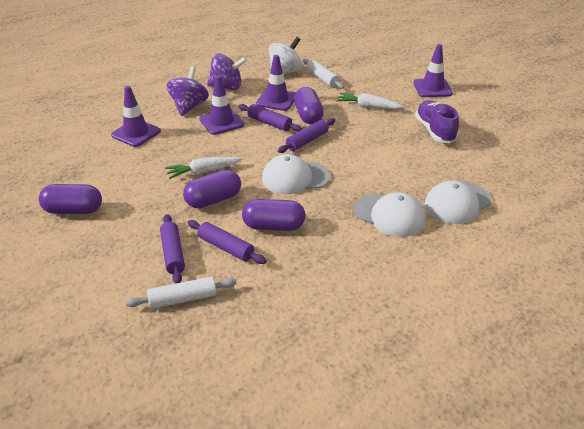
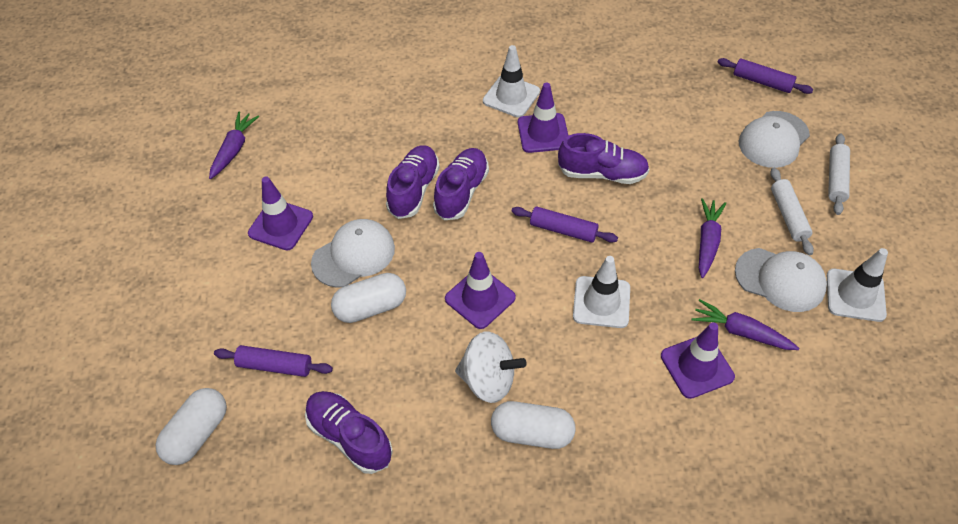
purple capsule: [39,184,102,214] [183,170,241,208] [242,199,305,231] [294,87,324,124] = 4 -> none = 0
purple carrot: none = 0 -> [209,112,259,179] [692,299,799,350] [699,198,726,278] = 3
purple rolling pin: [160,214,185,283] [187,220,266,264] [238,104,302,132] [278,118,335,153] = 4 -> [214,345,333,377] [511,206,618,243] [718,58,813,94] = 3
purple shoe: [415,100,459,144] = 1 -> [305,391,393,474] [386,145,440,219] [433,148,489,220] [558,133,649,184] = 4
purple spinning top: [167,67,209,116] [207,53,247,90] = 2 -> none = 0
white capsule: none = 0 -> [156,388,227,465] [331,273,406,323] [491,401,576,449] = 3
white carrot: [165,157,242,179] [336,92,403,109] = 2 -> none = 0
white traffic cone: none = 0 -> [483,45,540,117] [573,256,630,328] [827,248,888,322] = 3

